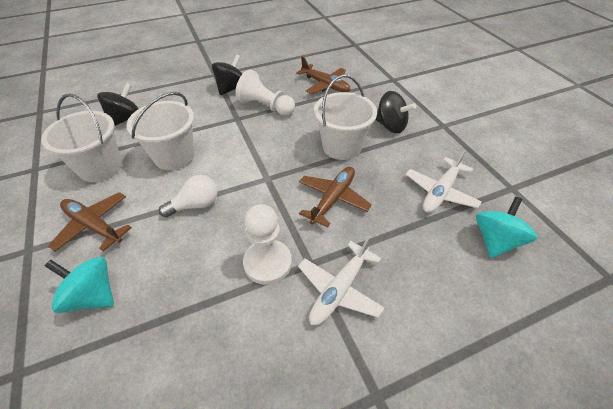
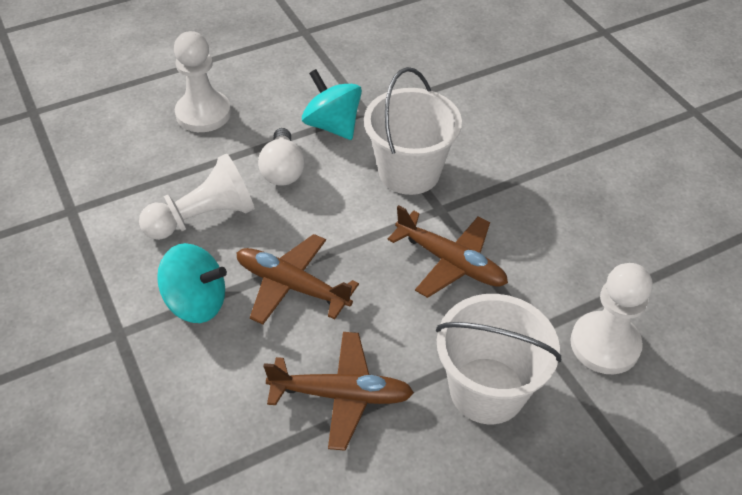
black spinning top: [97,83,139,126] [212,54,242,95] [375,91,416,133] = 3 -> none = 0
white bucket: [41,94,122,182] [126,92,194,170] [314,75,377,160] = 3 -> [364,67,462,195] [436,294,561,424] = 2
white pawn: [235,69,295,116] [243,204,292,285] = 2 -> [139,154,255,240] [174,31,231,132] [570,263,652,374] = 3
white plane: [298,236,385,325] [406,149,482,213] = 2 -> none = 0

